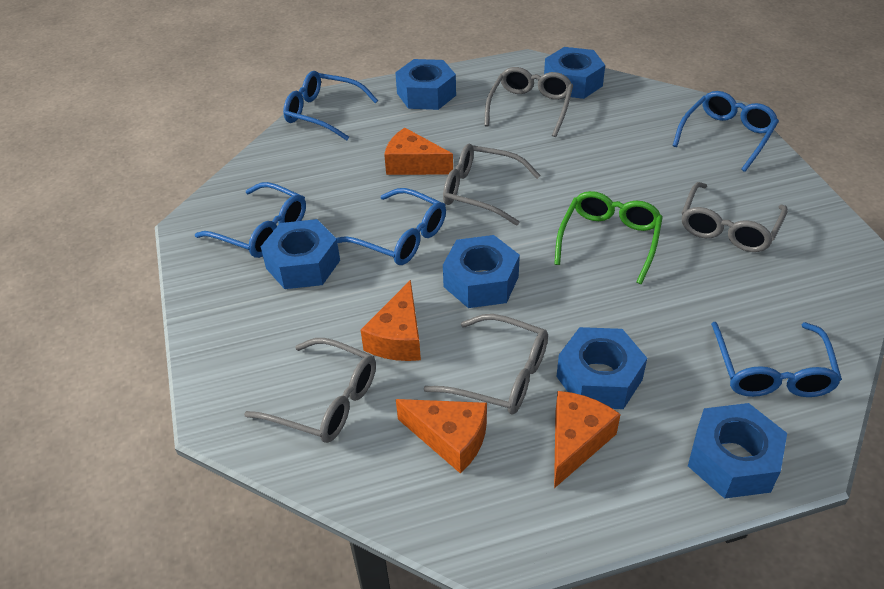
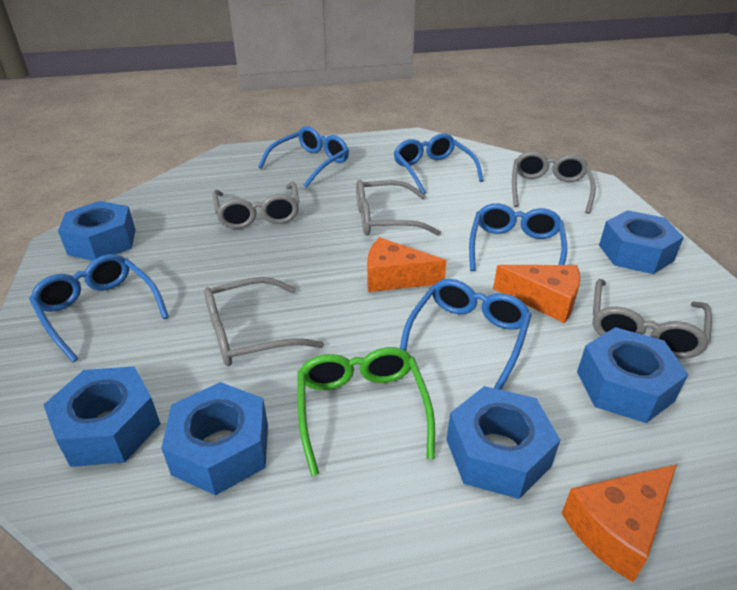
orange cheese: [361,280,421,361] [384,128,453,175] [396,399,487,474] [554,391,621,488] = 4 -> [367,237,446,292] [493,265,580,323] [562,464,677,582] = 3

